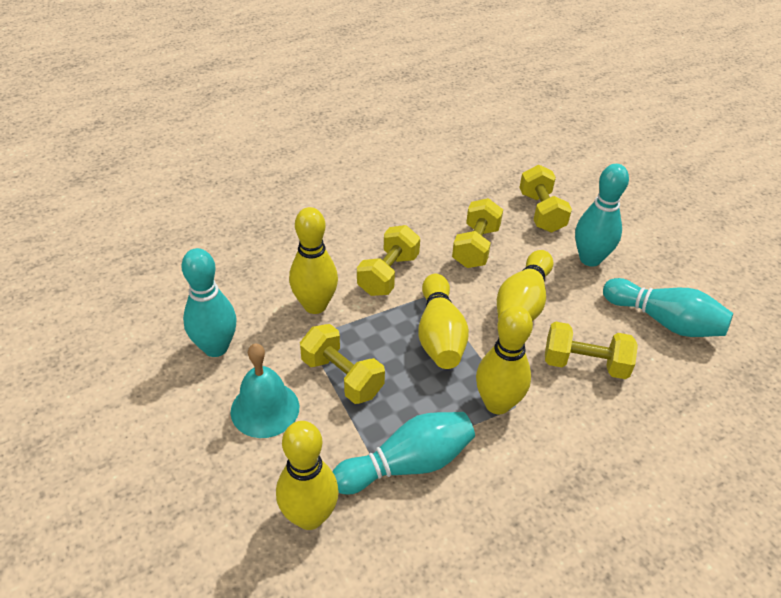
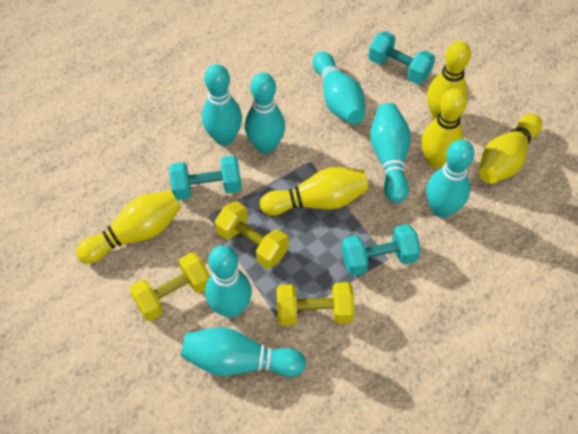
turquoise bell: [231,343,299,438] = 1 -> none = 0
turquoise bowling pin: [181,248,237,357] [332,412,475,495] [575,164,629,267] [603,278,733,337] = 4 -> [181,327,306,377] [202,64,242,145] [205,245,252,317] [245,73,285,154] [313,52,365,124] [370,103,411,203] [426,140,475,218] = 7
turquoise dumbbell: none = 0 -> [169,155,242,200] [341,224,421,276] [368,31,435,84] = 3
yellow dumbbell: [300,324,385,404] [357,225,420,296] [452,198,503,268] [520,165,572,233] [545,321,638,379] = 5 -> [130,253,210,321] [215,201,289,269] [277,282,355,326] = 3

